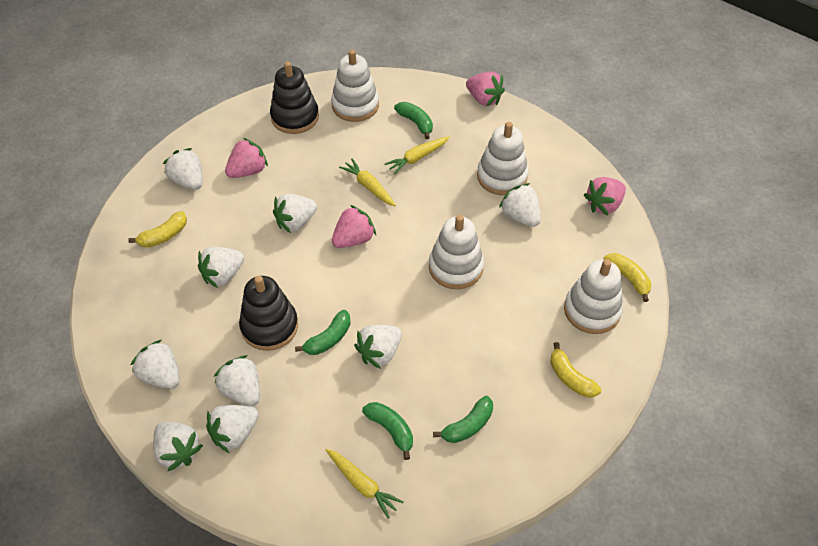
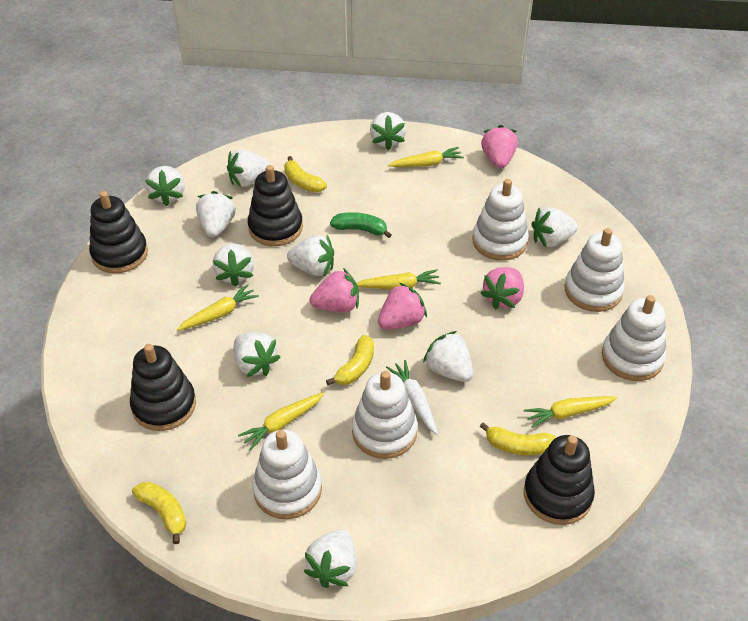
black stacking toy: [239,276,298,351] [270,61,319,134] = 2 -> [89,191,148,273] [130,344,196,431] [248,165,303,246] [524,435,595,525] = 4
green banana: [295,310,351,355] [362,402,413,460] [394,102,433,139] [433,396,493,443] = 4 -> [330,212,392,238] = 1
white carrot: none = 0 -> [386,360,438,435] = 1
white stacking toy: [331,50,379,122] [429,215,484,289] [477,122,528,195] [564,259,623,334] = 4 -> [252,430,322,519] [352,371,418,459] [472,179,529,261] [565,228,625,312] [602,295,666,381] = 5
white strawberry: [131,340,180,389] [153,422,203,471] [163,148,202,190] [198,247,244,288] [206,405,259,453] [214,355,260,407] [273,194,317,233] [354,325,402,369] [499,183,541,227] = 9 -> [145,166,185,206] [196,191,236,237] [213,243,254,287] [227,149,270,187] [234,332,280,377] [287,235,334,276] [303,529,357,588] [370,112,406,150] [423,331,473,382] [531,207,578,247] = 10
yellow banana: [128,211,187,248] [550,342,601,398] [603,253,651,302] = 3 -> [132,482,186,544] [284,156,327,192] [326,335,374,385] [480,422,556,456] = 4
yellow carrot: [326,449,404,519] [339,158,396,206] [385,136,449,175] = 3 -> [177,284,259,331] [238,393,324,450] [357,269,441,289] [388,147,464,167] [524,396,617,428] = 5

